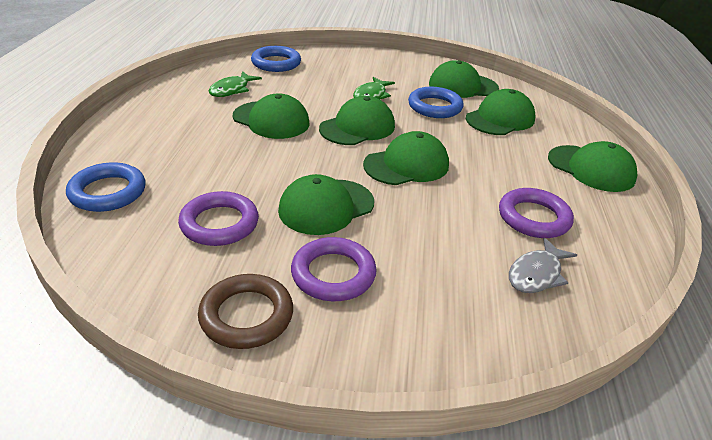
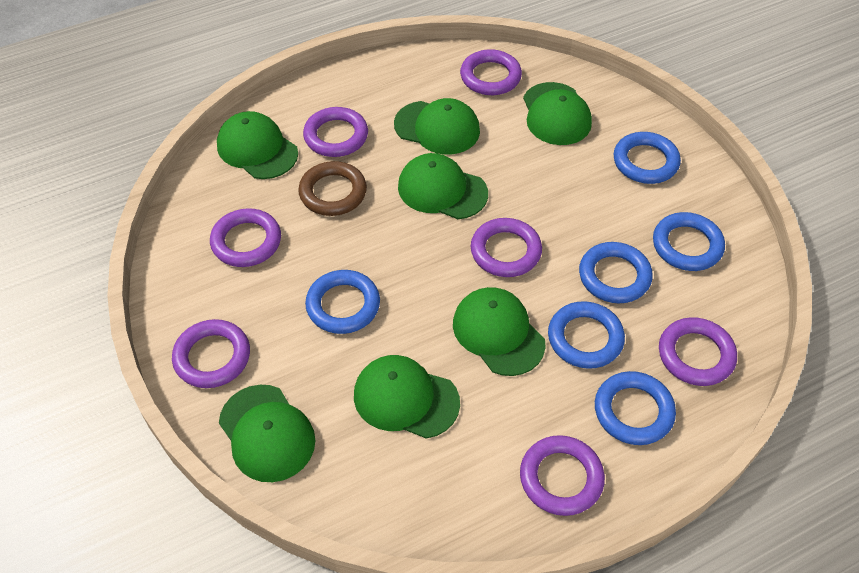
blue ring: [66,162,145,212] [251,46,301,72] [408,87,464,118] = 3 -> [305,270,380,334] [548,301,625,369] [579,242,653,303] [595,371,676,445] [614,132,681,184] [653,212,725,271] = 6
green fish: [209,71,262,97] [353,77,395,99] = 2 -> none = 0
grey fish: [509,237,577,293] = 1 -> none = 0
purple ring: [178,191,259,246] [291,237,377,301] [499,188,574,238] = 3 -> [172,319,250,388] [210,208,281,267] [303,107,368,157] [460,49,522,95] [471,218,542,277] [520,435,605,516] [659,317,737,386] = 7

